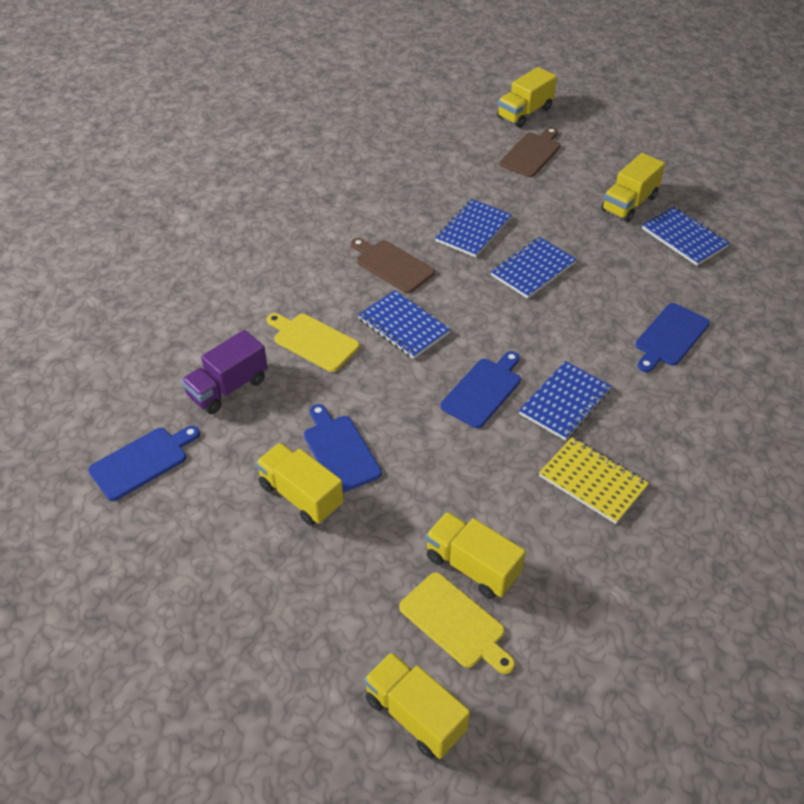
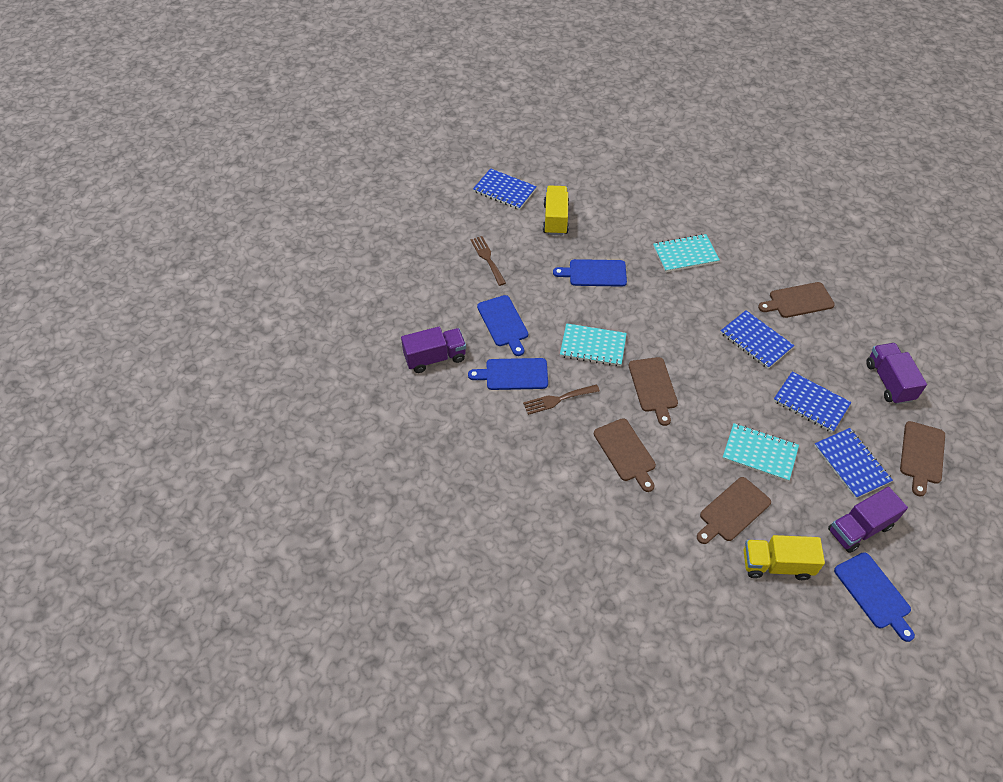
blue notebook: [358,290,451,359] [435,199,512,258] [490,237,577,299] [519,361,612,441] [642,207,730,266] = 5 -> [473,168,537,210] [720,310,794,369] [773,371,851,433] [814,428,893,499] = 4
brown cutting board: [351,238,435,293] [499,127,560,177] = 2 -> [594,418,656,492] [629,357,678,426] [697,477,771,544] [758,282,835,318] [900,421,945,497] = 5
brown fork: none = 0 -> [470,236,506,286] [523,384,600,415] = 2
purple truck: [181,330,268,414] = 1 -> [401,327,466,373] [828,487,908,553] [866,343,927,405] = 3
turquoise notebook: none = 0 -> [560,323,627,366] [653,234,720,272] [722,423,799,482] = 3
yellow cutting board: [267,313,360,372] [399,572,515,674] = 2 -> none = 0
yellow notebook: [539,437,649,524] = 1 -> none = 0
yellow truck: [256,443,344,526] [364,652,470,759] [425,512,526,599] [497,67,557,128] [601,153,665,222] = 5 -> [543,185,569,235] [744,535,825,580] = 2

